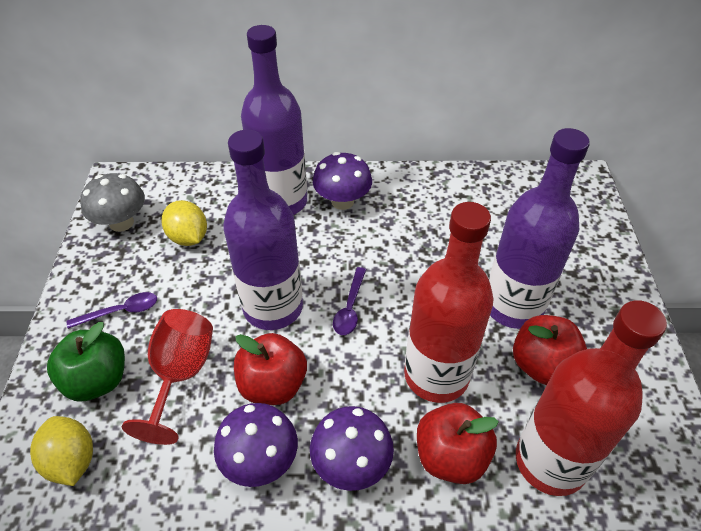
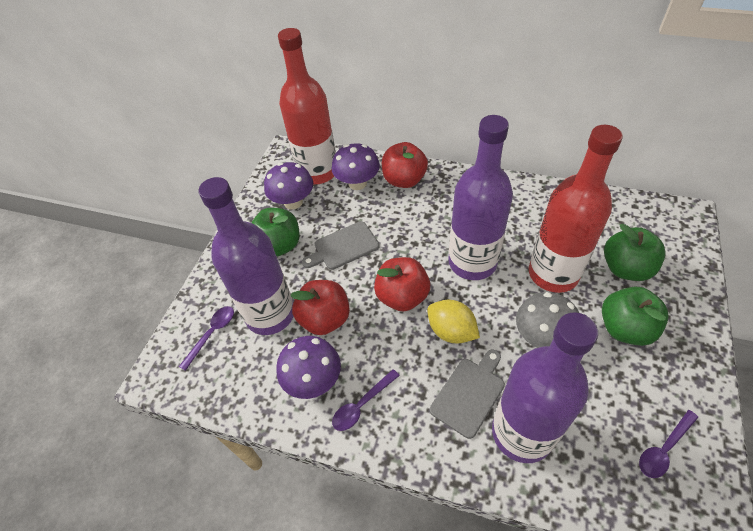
green apple: [47,322,125,402] = 1 -> [252,208,300,257] [602,287,669,346] [604,224,666,281] = 3
grey cutting board: none = 0 -> [302,221,380,270] [430,350,505,439] = 2
purple spoon: [67,292,157,329] [333,267,366,335] = 2 -> [179,306,234,371] [332,369,400,431] [639,410,698,478] = 3
red goblet: [122,309,213,445] = 1 -> none = 0
yellow lemon: [30,416,93,486] [161,200,207,246] = 2 -> [427,300,480,344] = 1

